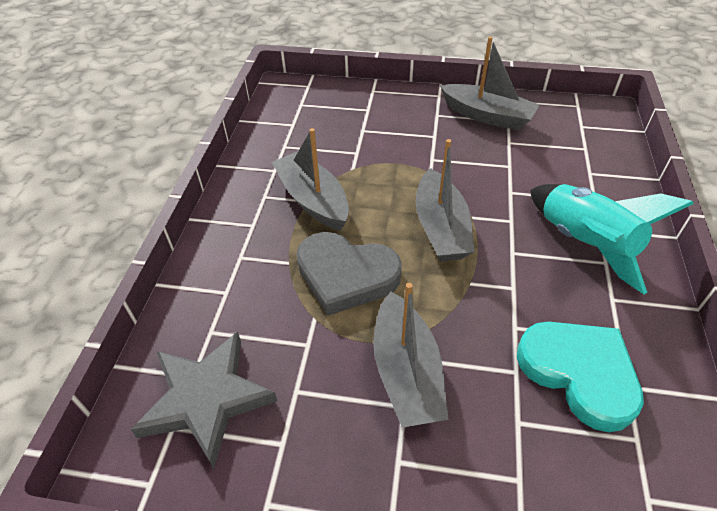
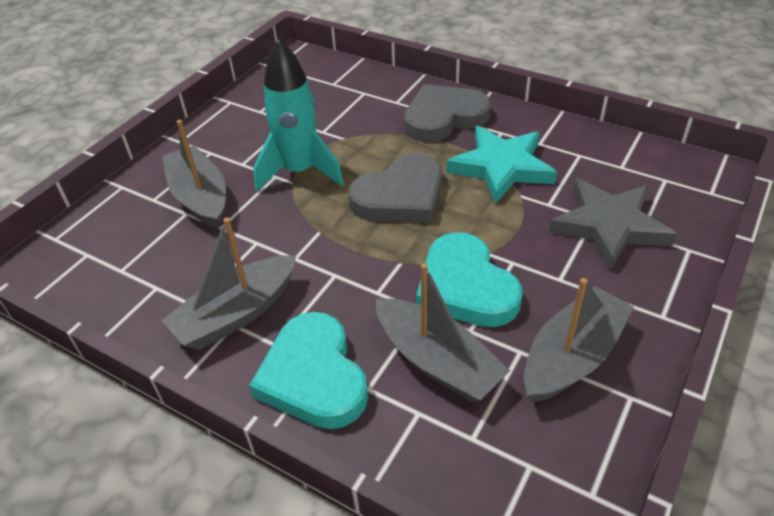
grey heart: [296,232,402,316] = 1 -> [348,153,442,223] [404,84,491,142] = 2
turquoise heart: [517,322,644,432] = 1 -> [249,312,368,429] [416,232,522,327] = 2
turquoise star: none = 0 -> [446,126,557,204] = 1

